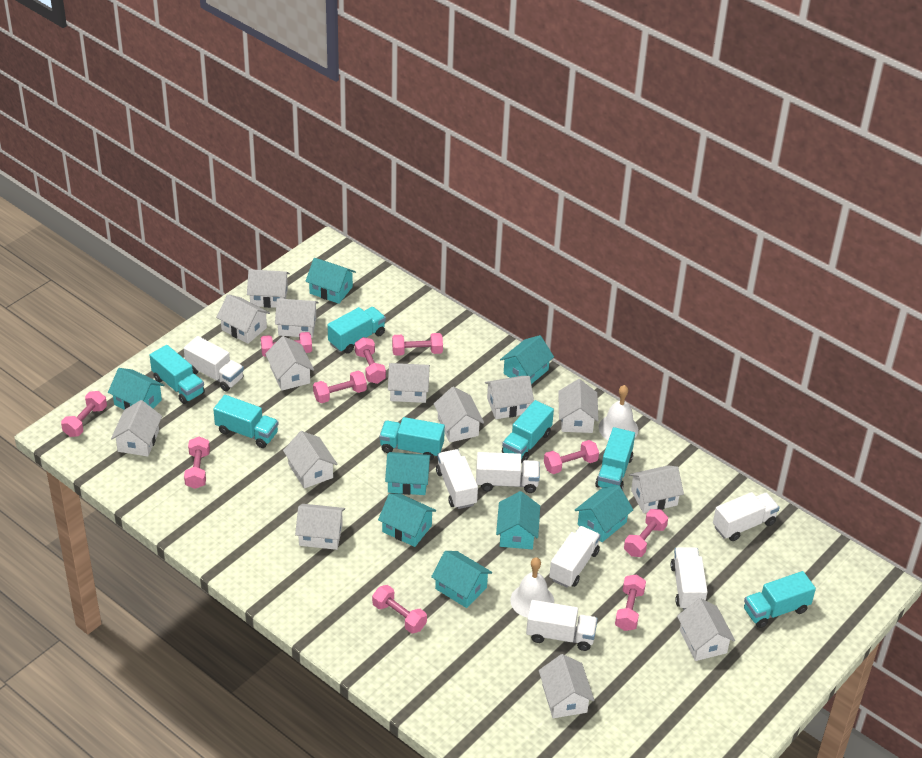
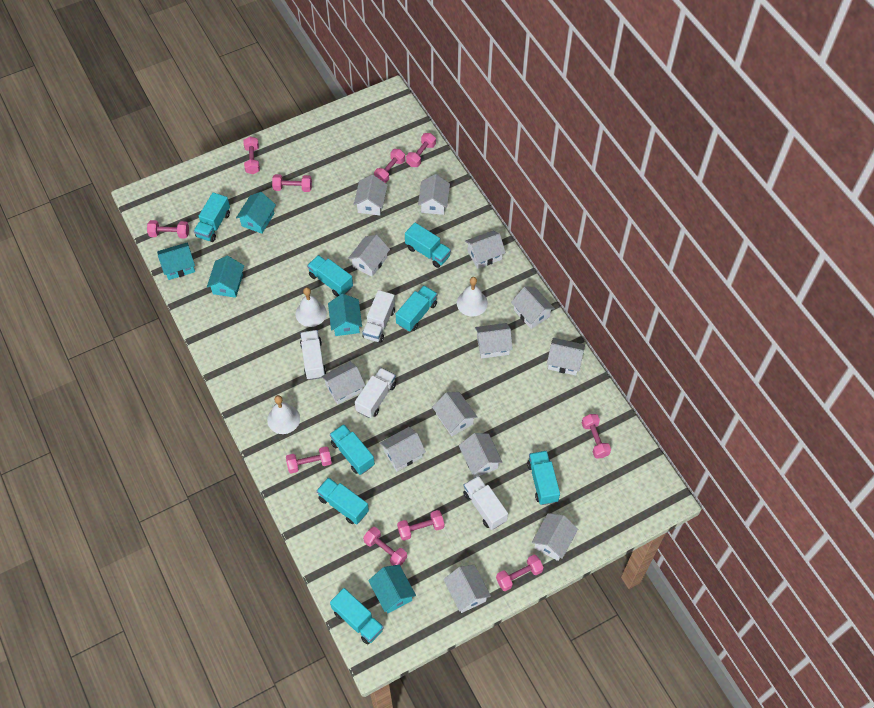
turquoise house: [108,368,164,410] [305,258,356,304] [378,493,436,547] [385,452,431,495] [431,551,492,608] [496,491,540,549] [500,335,554,384] [574,486,633,542] = 8 -> [157,242,195,280] [207,256,244,298] [236,192,276,234] [328,294,362,336] [368,565,416,613] = 5
turquoise truck: [150,345,205,404] [213,395,278,448] [328,307,386,354] [379,417,445,461] [502,400,554,463] [595,427,635,490] [744,571,816,628] = 7 -> [194,192,230,242] [307,255,353,297] [317,477,369,525] [330,424,375,475] [330,588,384,645] [396,285,437,332] [405,223,451,268] [527,451,560,505] = 8
white bell: [510,557,554,618] [599,385,638,440] = 2 -> [267,395,300,434] [296,287,327,327] [457,277,488,317] = 3
white house: [111,400,162,457] [216,294,270,344] [247,269,290,308] [265,336,314,391] [275,298,319,338] [283,431,338,489] [295,504,345,550] [388,363,430,403] [434,387,484,443] [485,376,534,419] [539,654,594,718] [558,379,599,433] [629,465,684,513] [677,598,735,661] = 14 -> [321,362,365,404] [348,235,390,277] [354,175,387,215] [380,427,426,471] [418,174,450,215] [432,392,477,436] [443,565,491,613] [459,433,503,478] [465,231,506,269] [475,323,513,359] [511,287,555,329] [532,513,578,561] [547,338,585,376] = 13
white truck: [184,336,244,391] [436,449,478,509] [476,452,540,493] [526,600,598,651] [549,526,601,588] [671,547,708,610] [713,492,780,541] = 7 -> [300,330,326,380] [355,368,396,418] [362,290,395,343] [463,476,508,530] = 4

